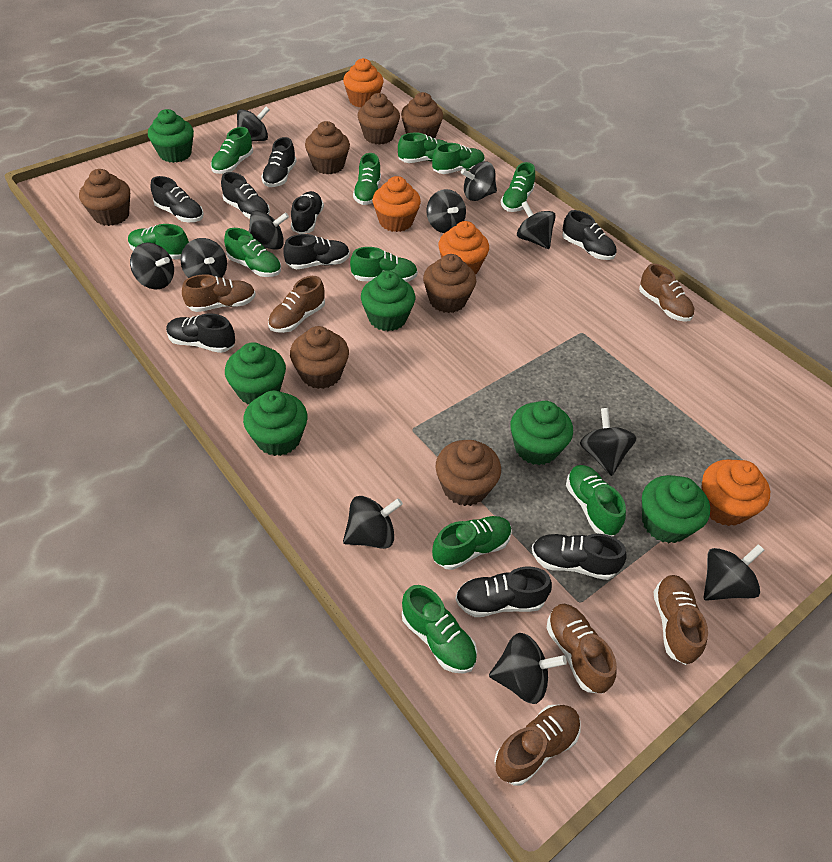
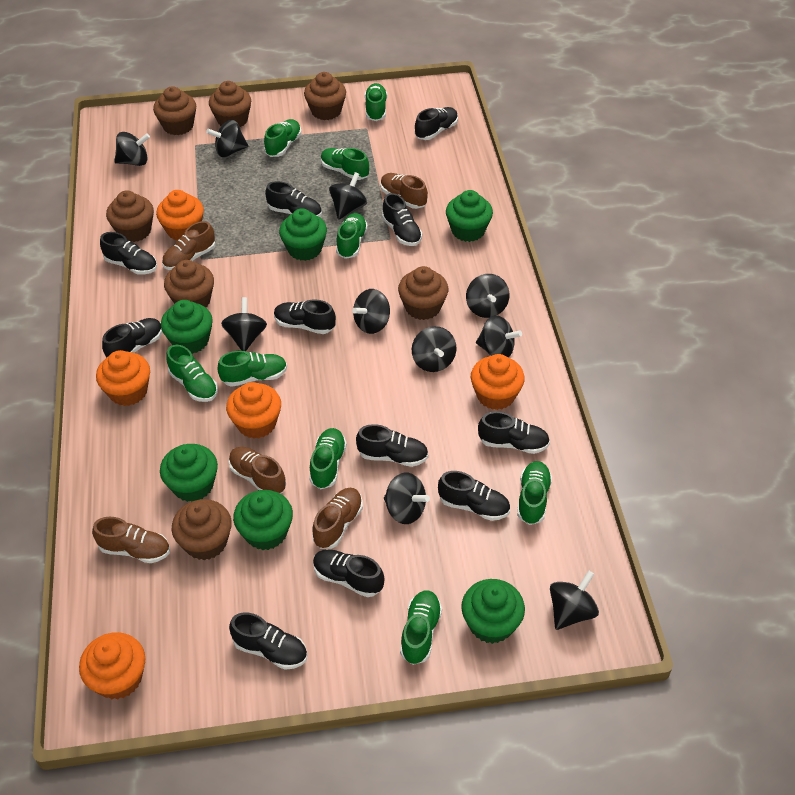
black shoe: [151,176,204,222] [166,313,235,353] [221,172,270,219] [261,137,297,187] [283,234,350,269] [291,191,324,234] [455,567,552,617] [532,534,627,580] [562,210,616,260] = 9 -> [100,232,157,275] [102,318,162,358] [229,612,307,670] [265,181,322,217] [274,299,336,334] [313,549,384,597] [356,424,428,467] [382,193,422,246] [415,107,458,140] [438,471,510,521] [478,412,550,454] = 11
black spinning top: [130,243,174,289] [180,238,227,278] [237,107,269,141] [249,210,289,250] [343,496,403,549] [426,189,466,233] [461,162,497,201] [489,633,567,704] [517,201,556,249] [580,408,637,476] [704,544,764,601] = 11 -> [114,132,150,166] [206,120,248,157] [221,297,267,351] [329,172,367,220] [352,289,390,334] [384,472,430,524] [412,326,456,372] [466,274,509,318] [476,315,522,357] [550,570,599,630] = 10
brown shoe: [182,274,256,312] [268,276,325,333] [494,705,581,785] [547,604,617,694] [639,264,694,322] [654,575,708,665] = 6 -> [92,517,170,563] [162,221,215,270] [229,447,286,494] [312,488,363,549] [380,173,428,209] = 5
green shoe: [128,224,189,259] [211,127,253,174] [224,228,281,277] [350,247,418,282] [353,153,381,205] [398,132,448,163] [402,585,477,674] [432,143,485,174] [432,516,512,570] [501,162,535,212] [566,465,626,536] = 11 -> [166,345,218,402] [217,351,287,387] [264,119,301,157] [309,428,347,489] [321,148,369,180] [336,213,368,259] [365,83,387,121] [400,590,442,665] [517,461,552,525] = 9
orange cupcake: [343,58,384,107] [373,176,421,232] [438,221,489,274] [701,459,770,526] = 4 -> [79,632,145,699] [96,350,150,406] [156,190,204,241] [226,382,281,439] [471,354,525,410] = 5

